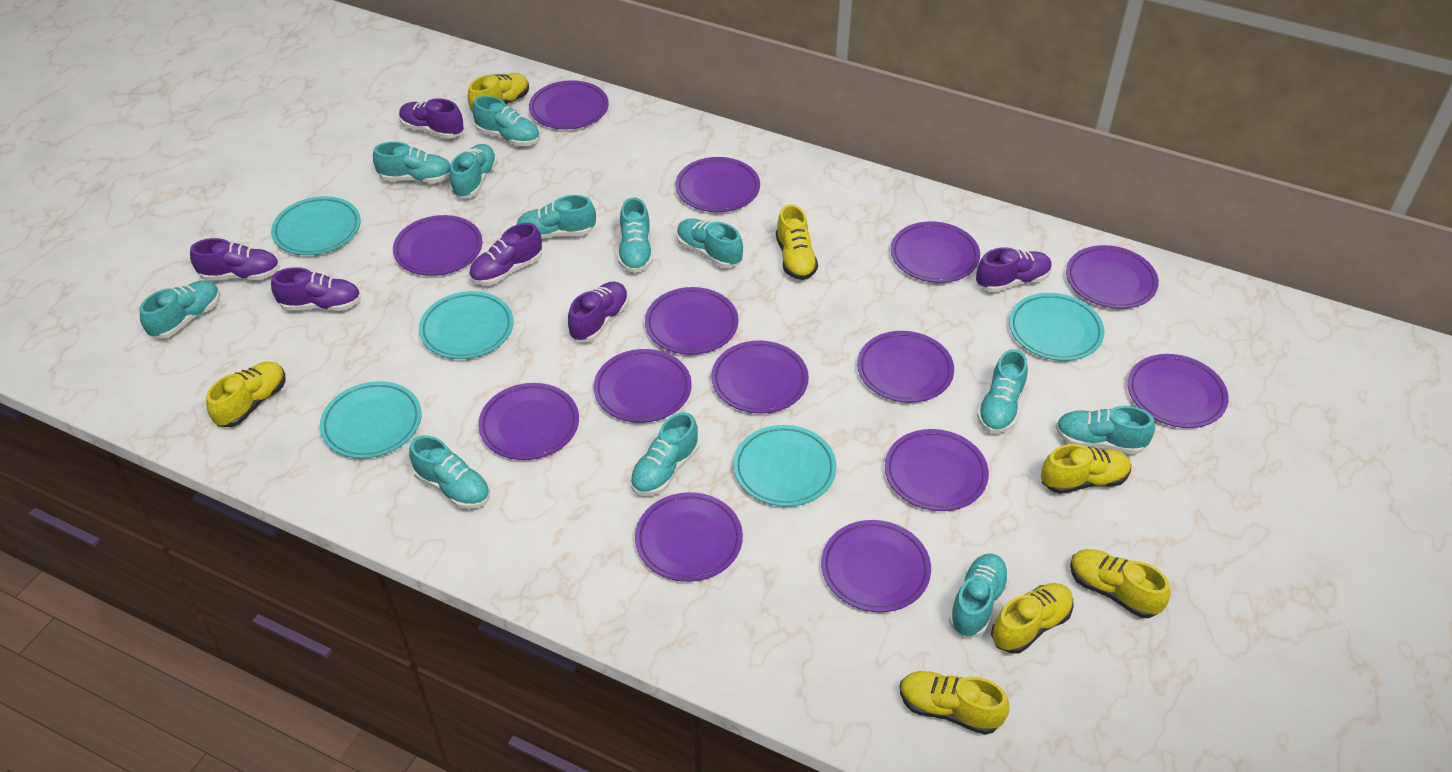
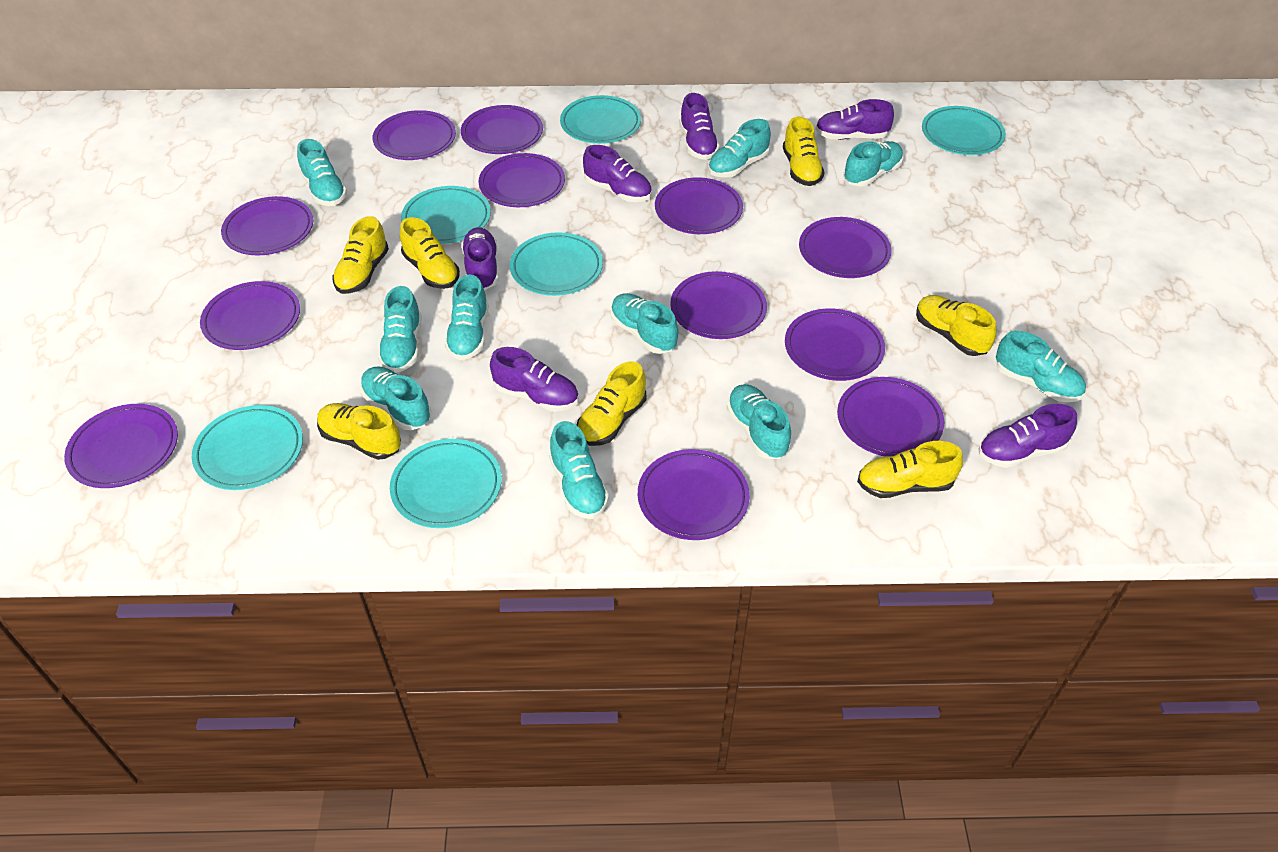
purple plate: [393,215,483,276] [478,383,579,460] [529,80,609,129] [594,349,692,423] [635,492,743,582] [645,287,738,355] [676,157,760,212] [711,341,809,414] [821,520,931,612] [857,331,954,403] [885,429,989,511] [891,221,980,283] [1066,245,1159,309] [1128,354,1229,428] = 14 -> [64,404,178,488] [200,281,300,350] [221,196,313,255] [373,110,456,160] [461,105,543,154] [478,153,565,207] [638,449,750,540] [655,177,743,234] [670,271,767,339] [785,308,885,381] [799,217,891,278] [837,377,944,457] = 12
turquoise plate: [271,196,361,255] [320,381,421,458] [419,291,514,359] [733,425,837,507] [1009,293,1104,361] = 5 -> [192,405,303,490] [390,439,502,528] [401,186,491,244] [510,232,603,296] [560,95,641,144] [922,106,1006,155] = 6
turquoise shoe: [140,280,220,339] [373,142,451,183] [409,436,490,509] [450,144,498,198] [472,96,540,146] [516,195,596,239] [618,197,653,273] [630,412,699,496] [677,218,743,268] [949,553,1010,637] [977,349,1028,434] [1055,406,1155,454] = 12 -> [297,139,347,206] [360,366,431,430] [378,286,422,373] [445,275,489,360] [549,421,609,519] [610,293,678,354] [708,119,771,178] [727,384,791,459] [843,141,903,186] [996,331,1086,402] = 10

